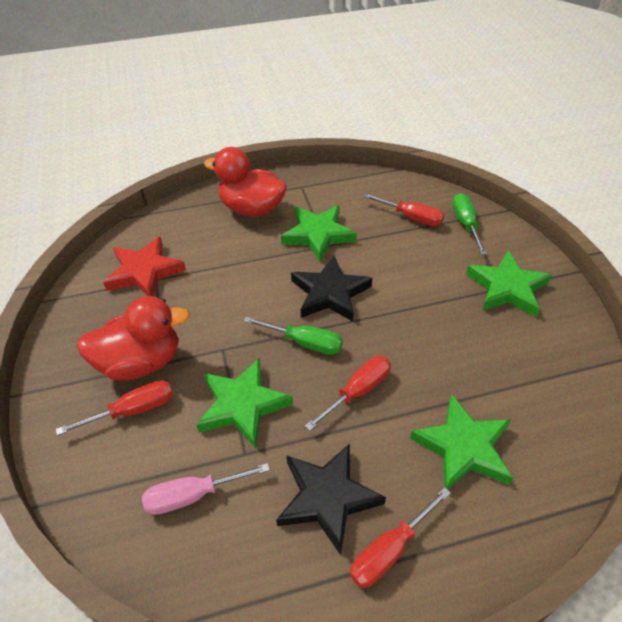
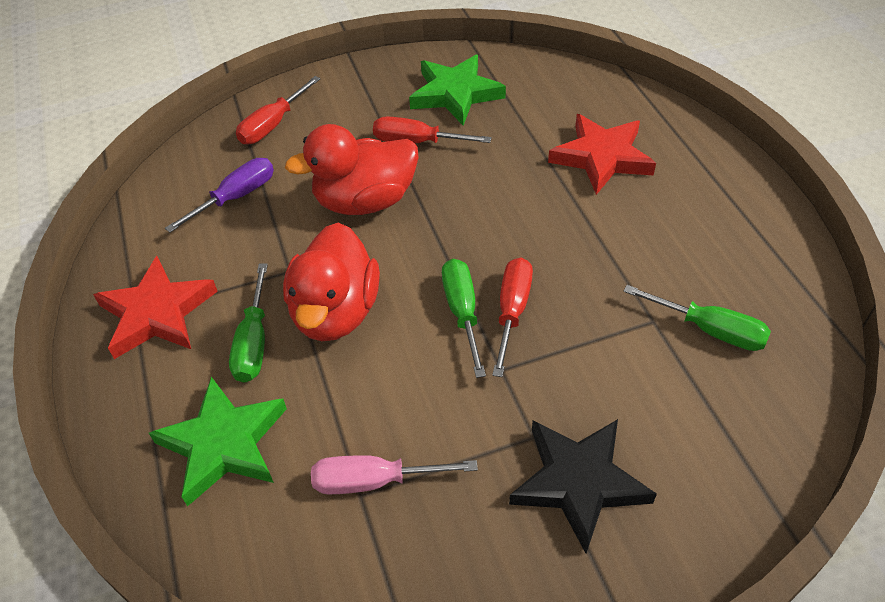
black star: [276,443,386,555] [291,255,372,321] = 2 -> [509,419,657,554] = 1
green screwdriver: [244,317,343,355] [452,193,487,255] = 2 -> [229,263,268,383] [442,259,486,378] [623,285,771,351] = 3
green star: [196,358,293,448] [281,205,357,262] [410,394,513,490] [466,250,552,317] = 4 -> [149,377,287,506] [409,55,506,126] = 2
purple screwdriver: none = 0 -> [165,158,274,233] = 1
red screwdriver: [56,380,173,436] [305,356,391,431] [350,487,451,588] [363,193,444,226] = 4 -> [236,76,320,144] [373,117,492,143] [492,258,533,377] = 3
red star: [103,237,186,296] = 1 -> [93,256,218,359] [548,114,656,195] = 2

